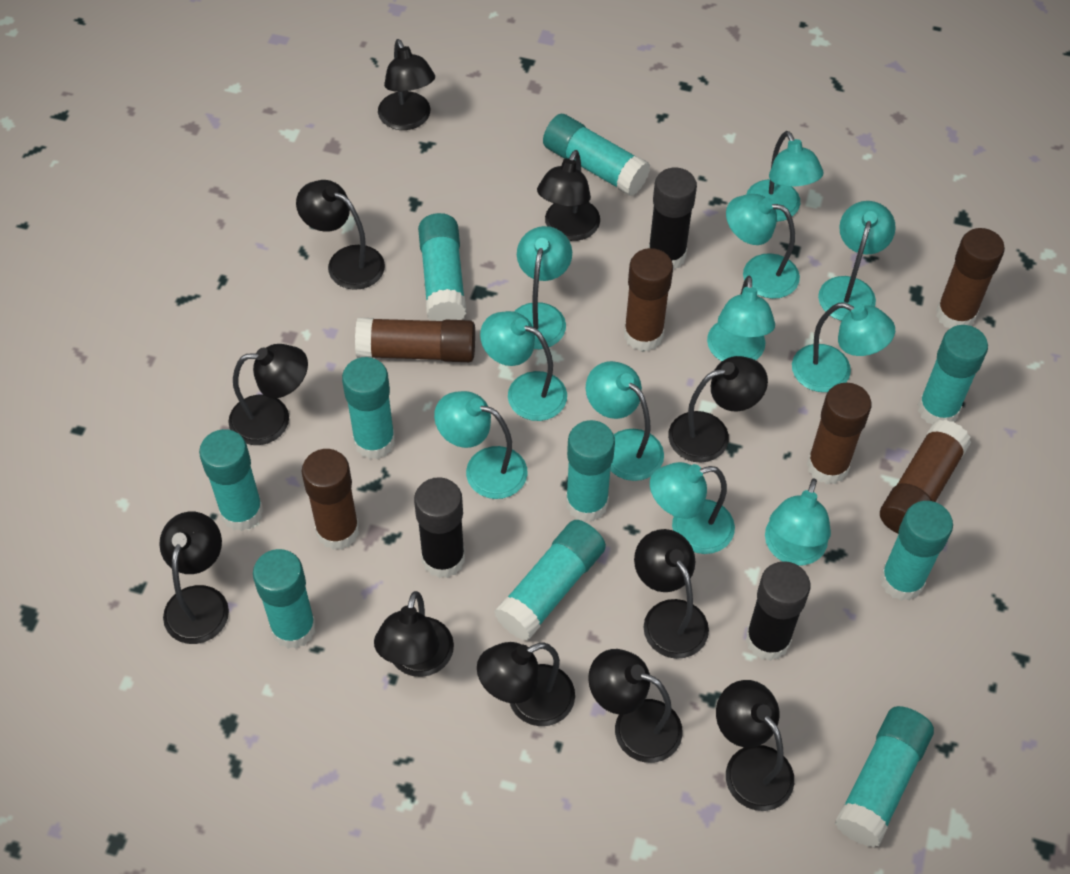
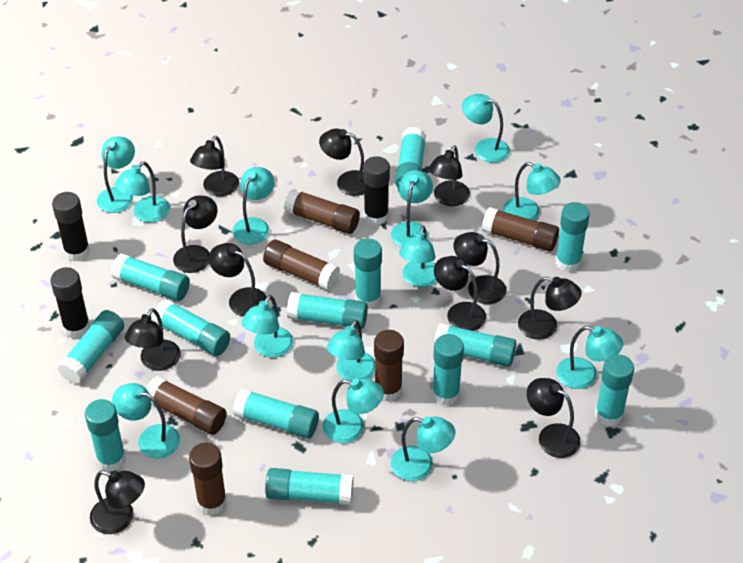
turquoise glue stick: [199,429,264,531] [253,549,316,649] [342,357,395,459] [418,213,467,321] [494,520,606,641] [543,114,650,196] [566,420,615,522] [835,706,934,848] [880,501,953,601] [918,325,988,424] = 10 -> [58,310,124,384] [85,399,126,472] [111,254,190,301] [153,299,230,356] [233,389,319,439] [265,468,354,505] [287,292,368,329] [354,238,382,309] [395,127,426,188] [432,334,464,406] [434,323,516,367] [555,202,590,272] [595,354,634,426] = 13
turquoise lamp: [434,391,528,499] [480,311,567,421] [514,226,572,349] [586,361,664,481] [650,462,735,554] [707,276,775,361] [726,194,800,299] [746,131,824,222] [765,479,831,566] [792,302,895,392] [818,201,896,321] = 11 -> [97,136,135,213] [112,383,180,459] [115,161,170,223] [232,167,275,244] [241,295,293,358] [323,378,384,443] [327,320,375,381] [391,170,433,247] [391,416,456,481] [399,226,437,288] [462,94,510,163] [503,162,561,220] [556,326,623,389] = 13

